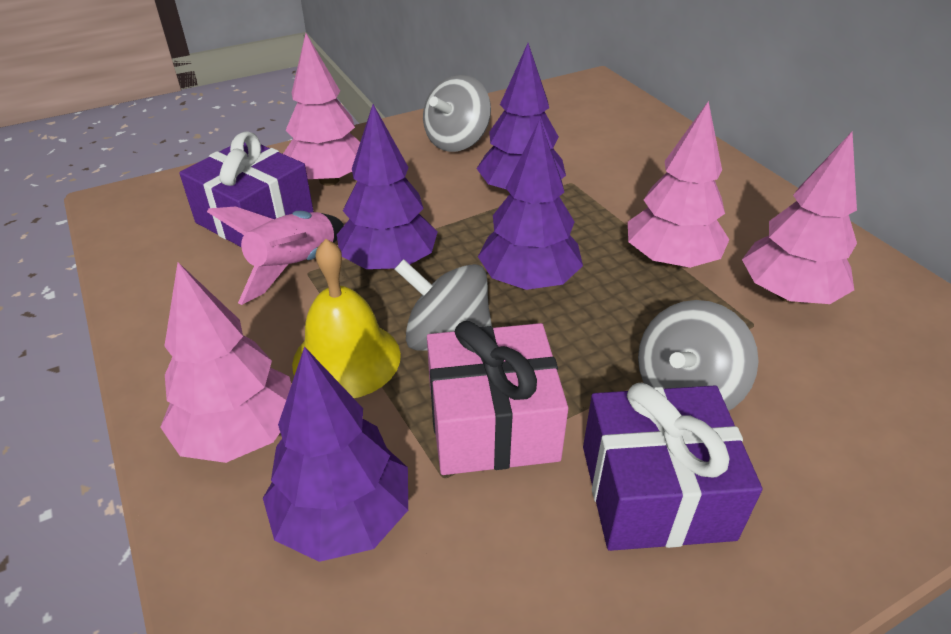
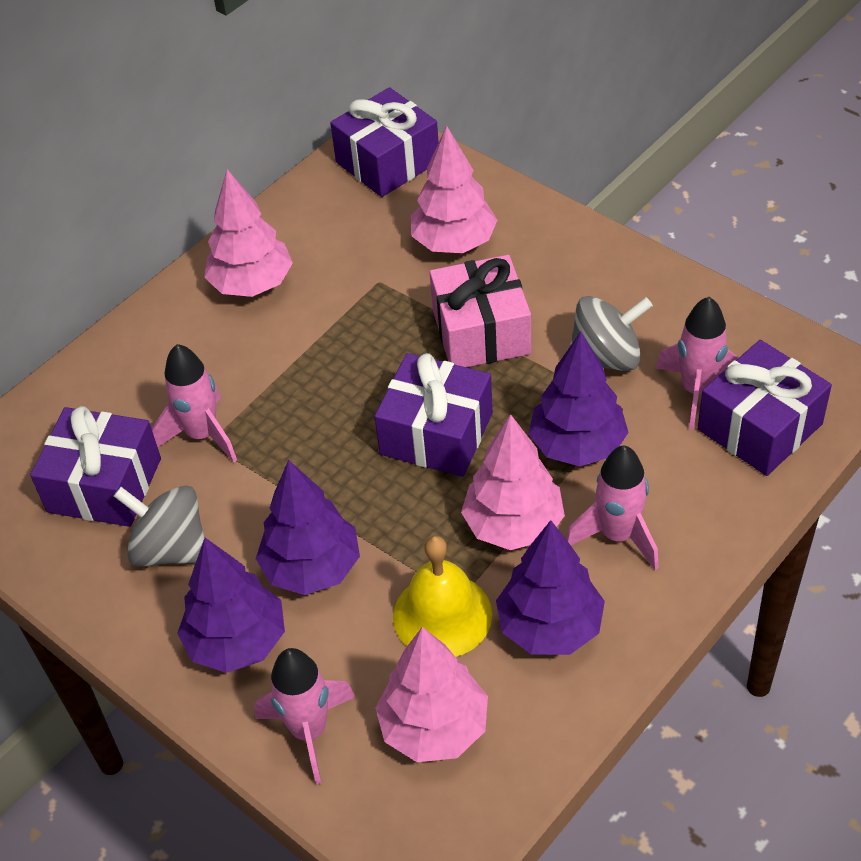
grey spinning top: [395,259,492,351] [423,75,491,152] [638,300,759,411] = 3 -> [114,486,205,567] [570,296,653,371] = 2
pink rocket: [207,207,344,305] = 1 -> [152,344,237,463] [254,648,355,784] [566,446,659,570] [656,297,739,430] = 4
purple gift: [179,131,314,247] [583,383,762,551] = 2 -> [30,406,161,527] [330,87,439,197] [374,353,493,477] [698,340,832,476] = 4

